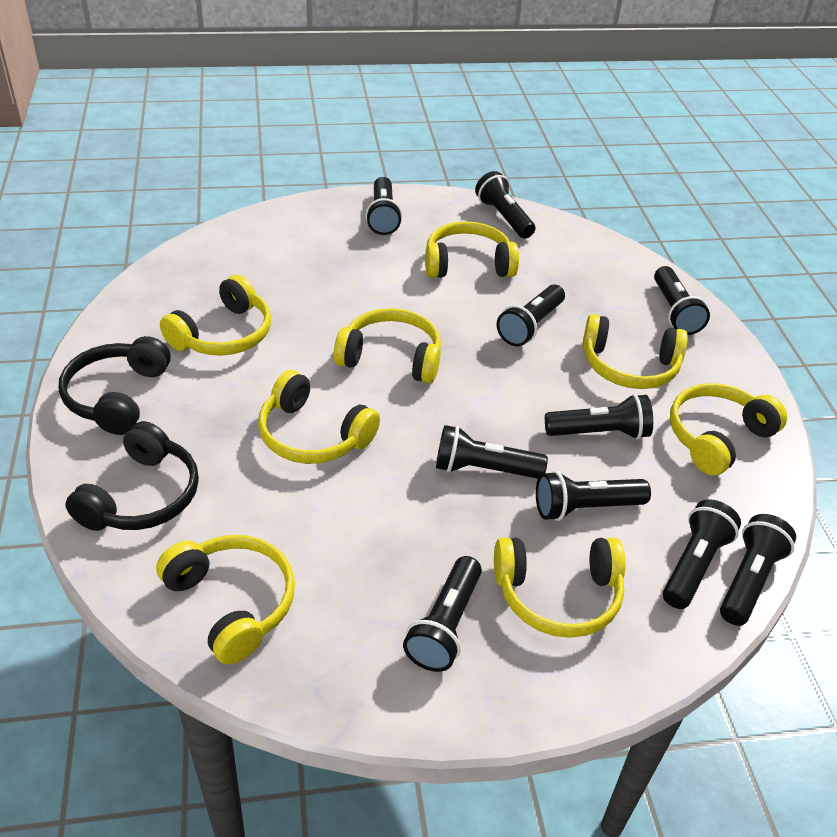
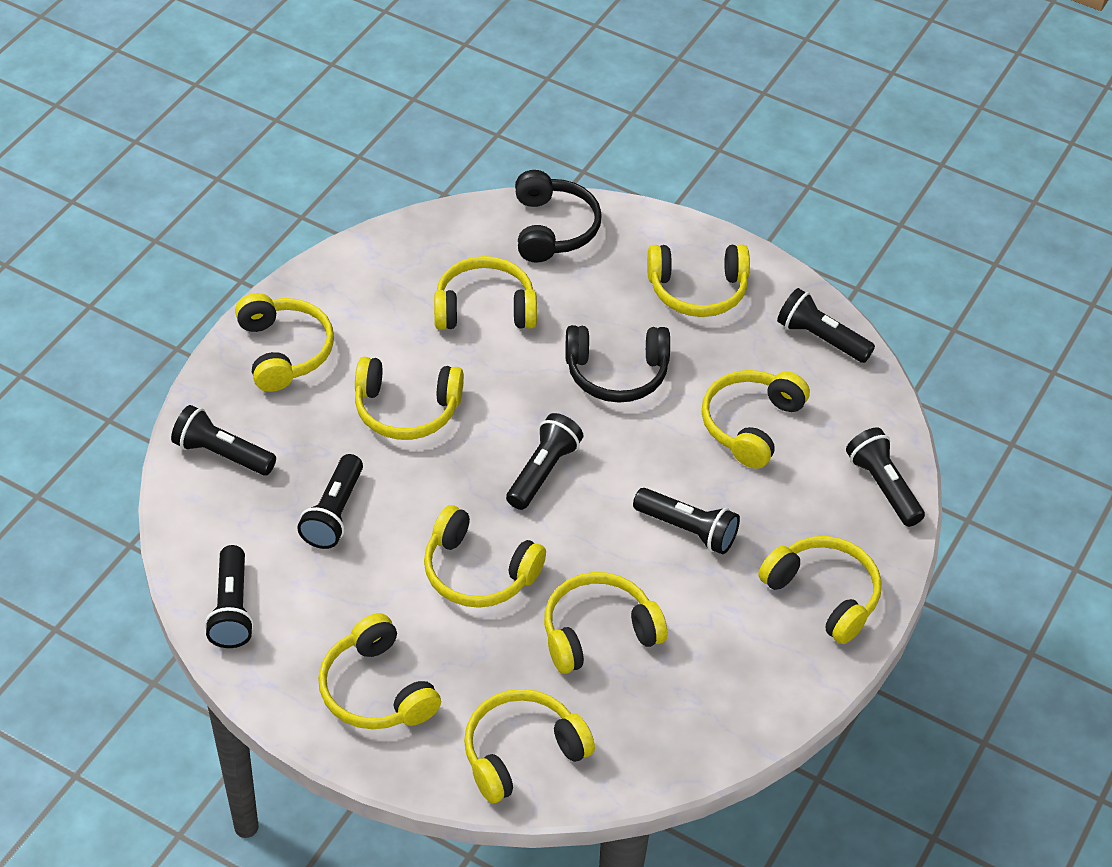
black flashlight: [366,177,402,235] [403,556,482,672] [436,425,548,479] [475,171,536,238] [497,284,565,346] [536,471,651,521] [545,394,653,439] [654,266,710,335] [663,499,741,609] [720,514,796,626] = 10 -> [171,405,276,476] [205,545,254,648] [297,454,363,549] [506,413,583,510] [633,488,740,554] [777,288,875,363] [846,428,925,527] = 7
yellow headphones: [156,535,295,665] [160,275,271,356] [258,370,380,464] [334,308,441,383] [425,221,519,278] [494,538,626,638] [582,314,688,389] [670,383,787,475] = 8 -> [235,293,334,392] [318,613,441,729] [355,357,464,440] [424,505,546,608] [434,256,537,330] [464,689,595,803] [544,572,667,674] [647,244,750,317] [702,370,810,469] [758,536,881,644] = 10

